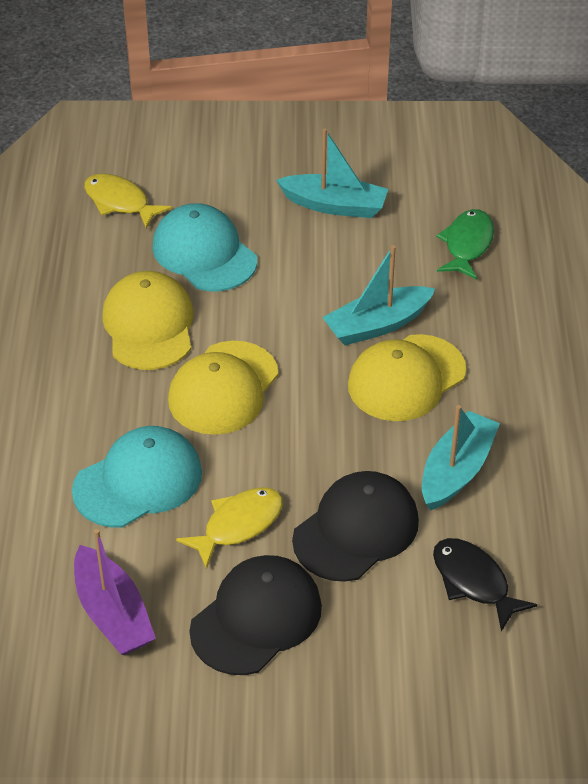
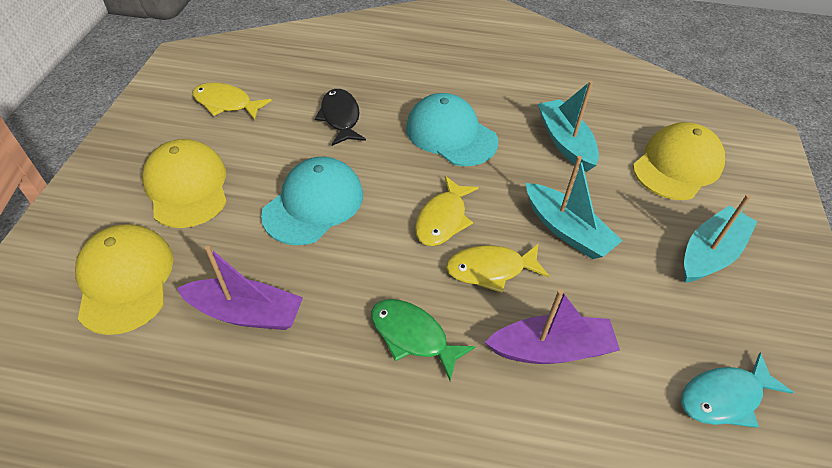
black cap: [189,555,322,675] [292,471,419,582] = 2 -> none = 0
purple boat: [74,529,156,655] = 1 -> [177,246,303,330] [485,289,620,364] = 2
turquoise fish: none = 0 -> [681,353,794,428] = 1
yellow fish: [84,173,172,229] [176,487,283,569] = 2 -> [192,82,272,120] [415,176,479,246] [446,243,549,293] = 3

